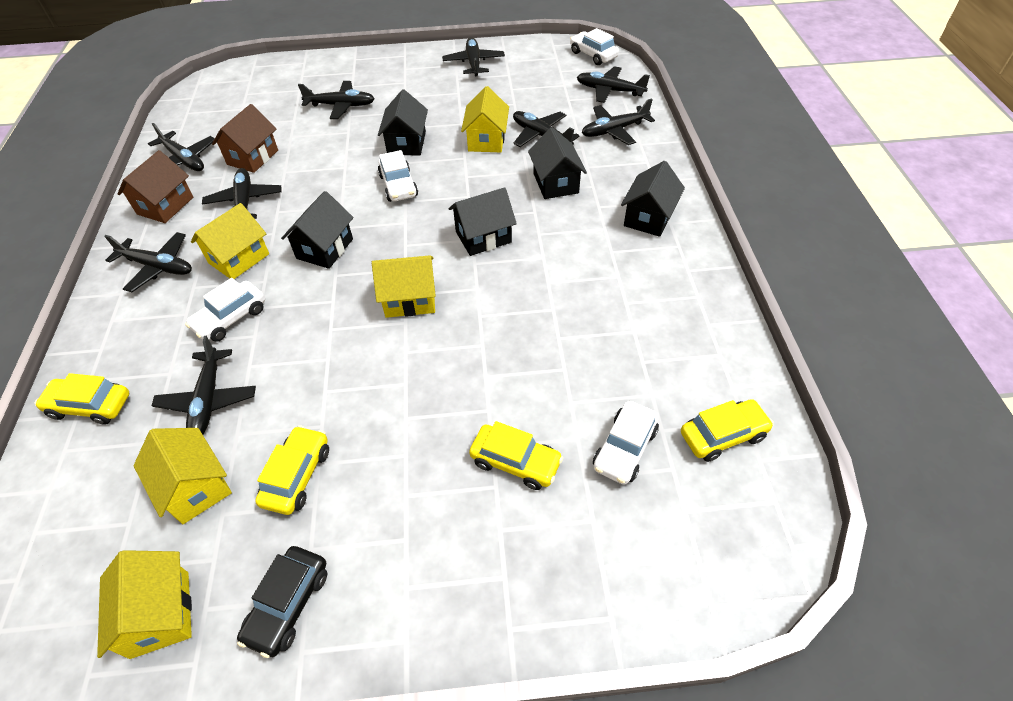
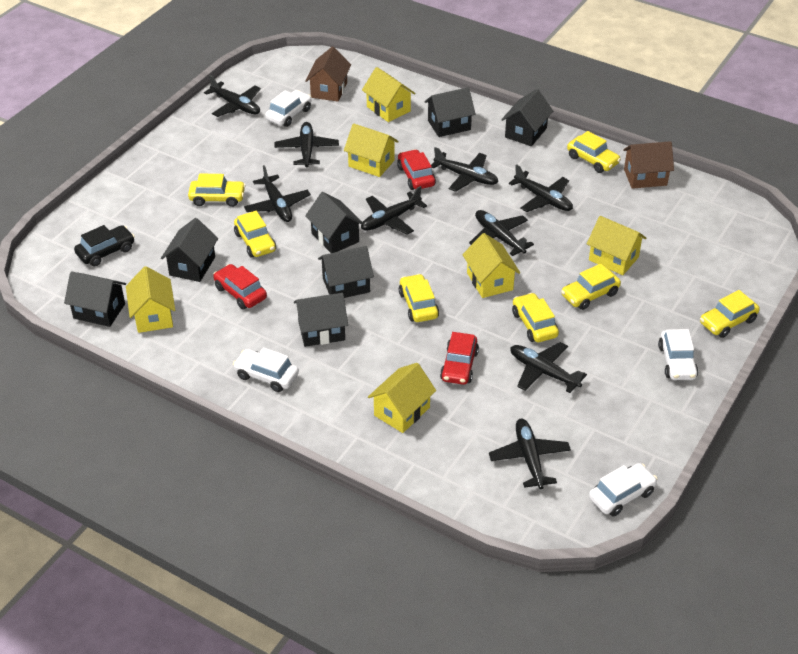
black house: [281,191,354,269] [378,89,428,155] [449,187,517,256] [528,127,587,199] [621,161,685,237] = 5 -> [64,272,126,327] [161,218,218,282] [294,293,348,347] [305,192,364,253] [318,246,374,298] [425,87,475,137] [501,89,553,146] = 7
red car: none = 0 -> [213,264,267,310] [397,149,436,190] [440,332,479,385] = 3
yellow car: [35,373,129,425] [255,425,329,515] [469,421,563,490] [681,399,774,462] = 4 -> [188,174,246,207] [234,211,276,258] [399,274,439,322] [512,293,559,342] [561,264,621,310] [567,131,621,173] [700,290,760,338] = 7
yellow house: [97,550,192,659] [133,428,232,524] [191,203,269,279] [372,255,436,318] [461,86,509,152] = 5 -> [126,266,175,333] [344,124,399,177] [362,67,415,122] [368,363,436,433] [462,233,520,298] [587,216,646,275] = 6

